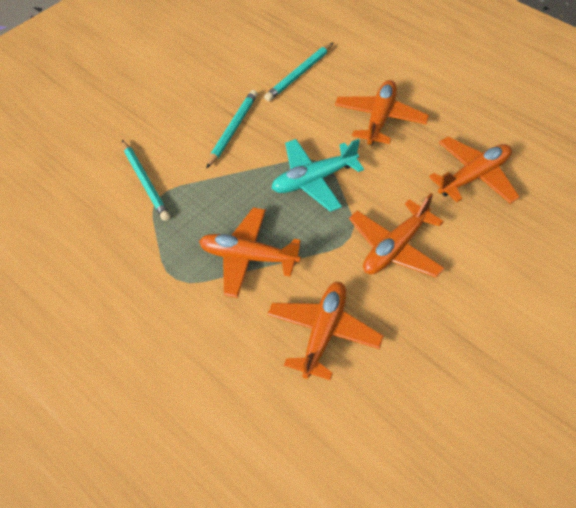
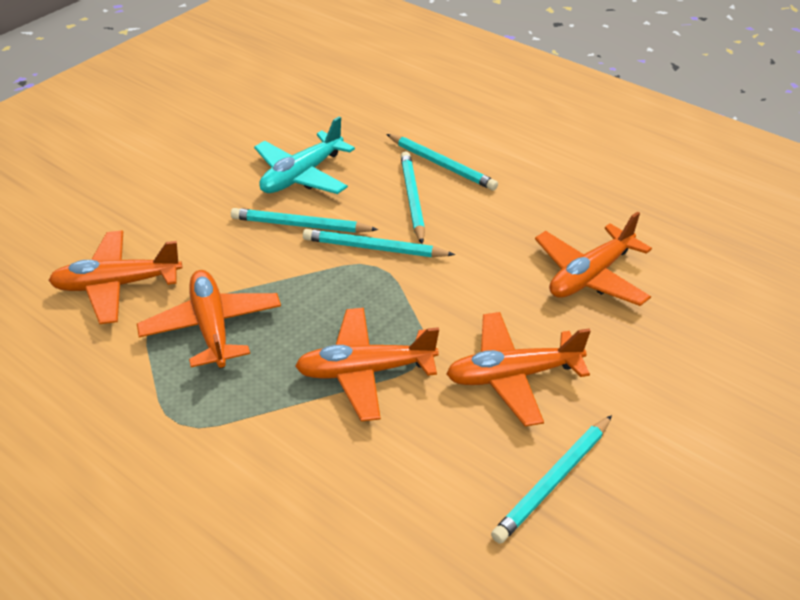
turquoise pencil: [122,140,170,221] [206,90,258,169] [264,43,333,101] = 3 -> [231,208,379,233] [303,229,455,257] [386,134,498,191] [400,151,425,244] [491,415,612,544] = 5

